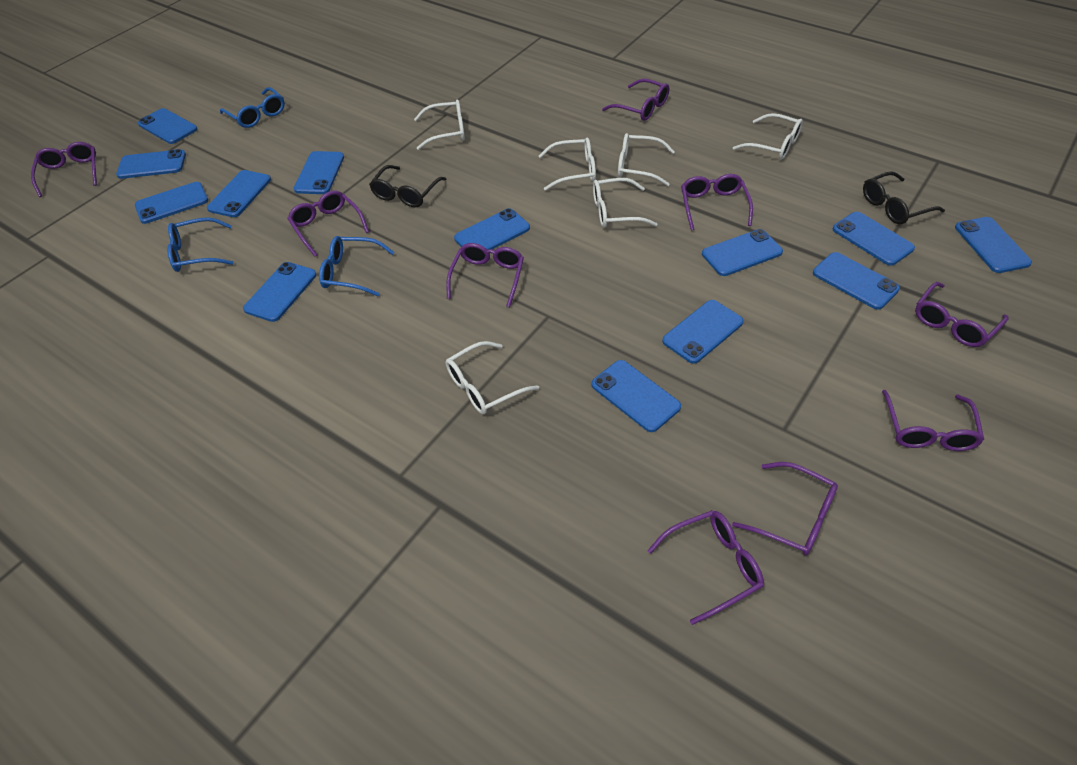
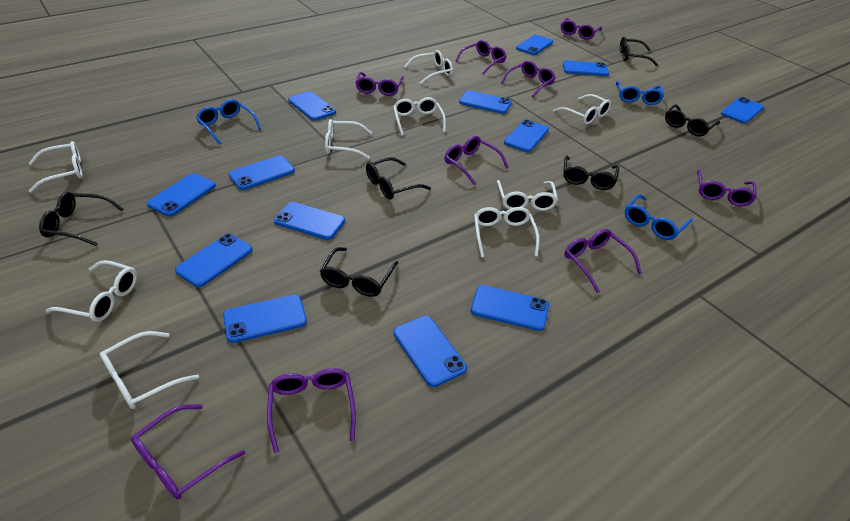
black glasses: [369,165,446,208] [863,171,945,224] = 2 -> [39,192,124,246] [320,247,398,297] [366,157,431,200] [563,155,619,190] [620,37,658,66] [665,104,720,136] = 6
white glasses: [414,100,465,150] [446,341,539,414] [539,138,596,191] [593,178,657,228] [618,133,675,186] [733,113,803,160] = 6 -> [29,141,83,193] [46,260,137,322] [100,331,199,409] [325,119,372,159] [393,97,446,136] [404,50,453,84] [474,207,540,257] [497,180,558,211] [553,94,611,124] = 9

